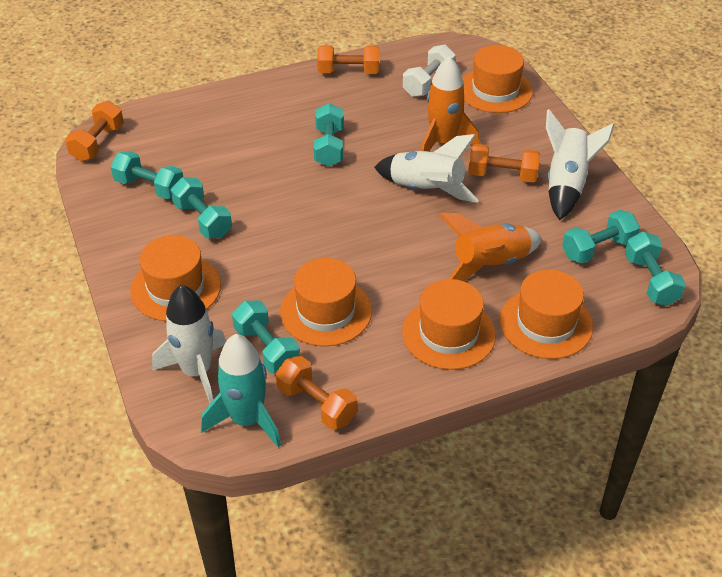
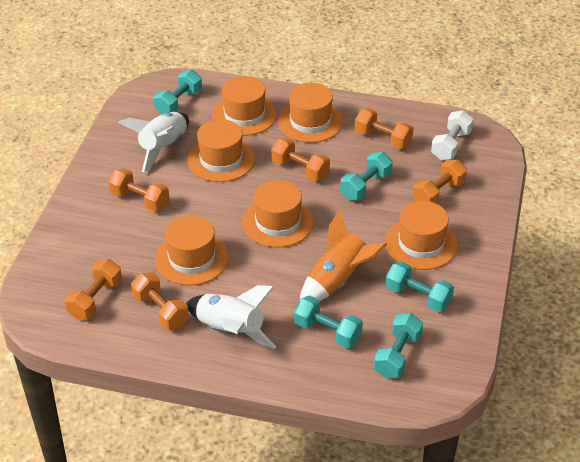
orange dumbbell: [65,101,124,161] [275,356,358,430] [317,45,379,74] [468,144,540,182] = 4 -> [65,259,122,320] [108,168,169,212] [131,272,189,330] [271,138,330,181] [355,108,414,149] [413,160,467,204] = 6
orange hat: [130,235,221,321] [280,258,372,346] [402,279,496,370] [462,45,533,113] [500,269,593,359] = 5 -> [155,215,229,285] [187,119,255,182] [212,76,277,136] [242,180,314,247] [278,83,343,143] [385,201,458,270] = 6
orange rocket: [421,56,480,152] [439,213,542,281] = 2 -> [300,210,387,301] = 1
turquoise dumbbell: [111,151,183,199] [171,177,232,238] [232,301,300,374] [314,103,344,167] [562,210,640,264] [625,231,686,306] = 6 -> [154,70,202,114] [294,296,363,348] [340,152,393,200] [374,313,423,378] [386,261,454,312] = 5
turquoise rocket: [201,334,281,447] = 1 -> none = 0
white rocket: [152,285,226,404] [374,134,479,203] [546,109,614,220] = 3 -> [118,112,189,172] [186,285,276,349] = 2

